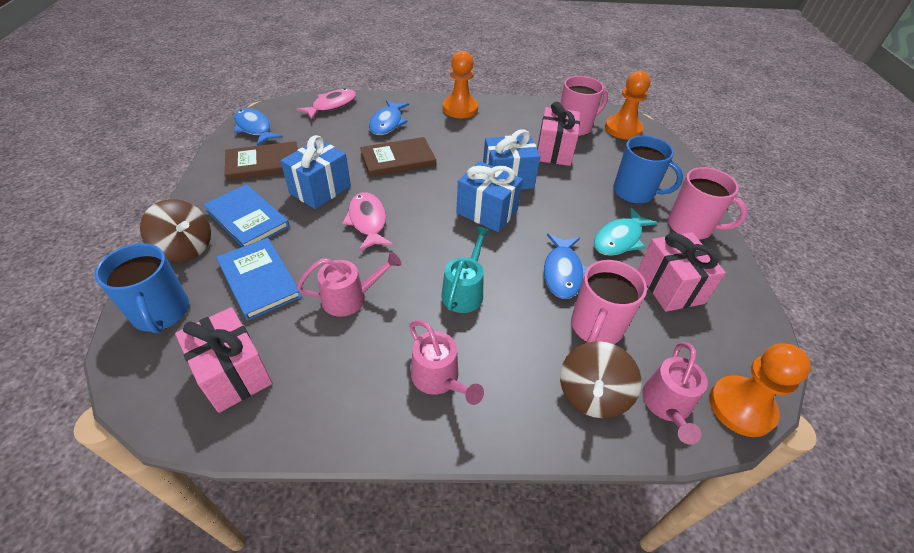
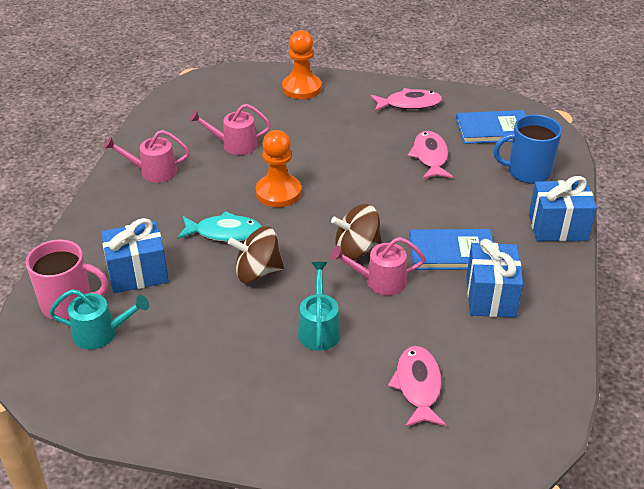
blue fish: [234,108,283,146] [369,100,409,135] [544,234,588,299] = 3 -> none = 0
blue mug: [95,243,189,334] [613,135,683,204] = 2 -> [493,114,562,184] = 1
brown book: [225,141,298,181] [360,137,436,177] = 2 -> none = 0
orange pawn: [443,51,478,118] [605,71,651,139] [709,343,811,437] = 3 -> [256,130,301,207] [282,30,322,99] = 2
pink fish: [296,88,356,120] [342,192,393,251] = 2 -> [371,88,442,111] [388,346,446,427] [408,131,453,179] = 3
pink gift: [175,307,273,413] [537,102,580,166] [638,232,726,312] = 3 -> none = 0
pink mug: [560,76,608,136] [571,260,647,344] [668,167,748,240] = 3 -> [26,239,108,320] = 1
turquoise watering can: [441,226,491,313] = 1 -> [49,289,149,350] [298,262,341,351] = 2

